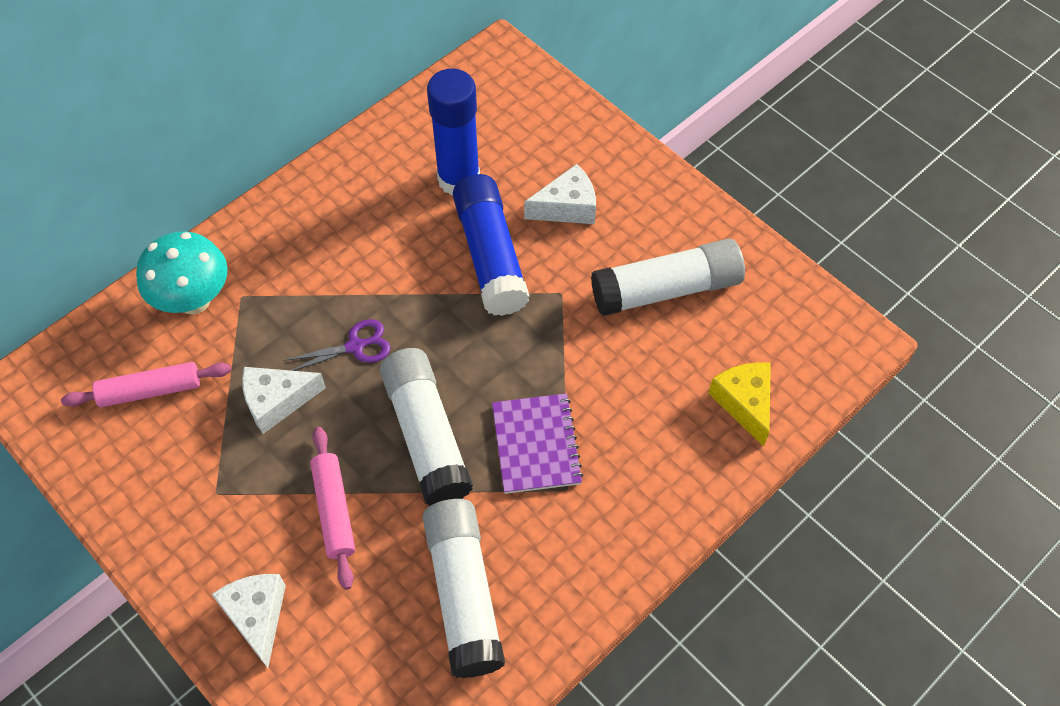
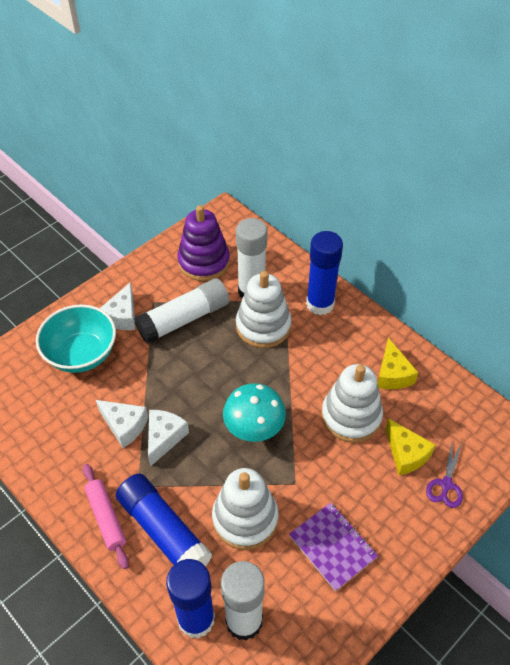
blue glue stick: [427,69,480,196] [453,174,530,316] = 2 -> [116,473,212,566] [166,559,215,639] [306,231,343,315] = 3
pink rolling pin: [61,362,231,407] [310,427,355,590] = 2 -> [83,464,129,569] = 1
purple stacking toy: none = 0 -> [177,205,230,281] = 1
turquoise bowl: none = 0 -> [36,304,116,373] = 1
white stacking toy: none = 0 -> [212,468,279,550] [236,271,292,348] [321,364,383,443] = 3
yellow cheese: [708,362,771,446] = 1 -> [377,338,418,389] [385,418,436,475] = 2

